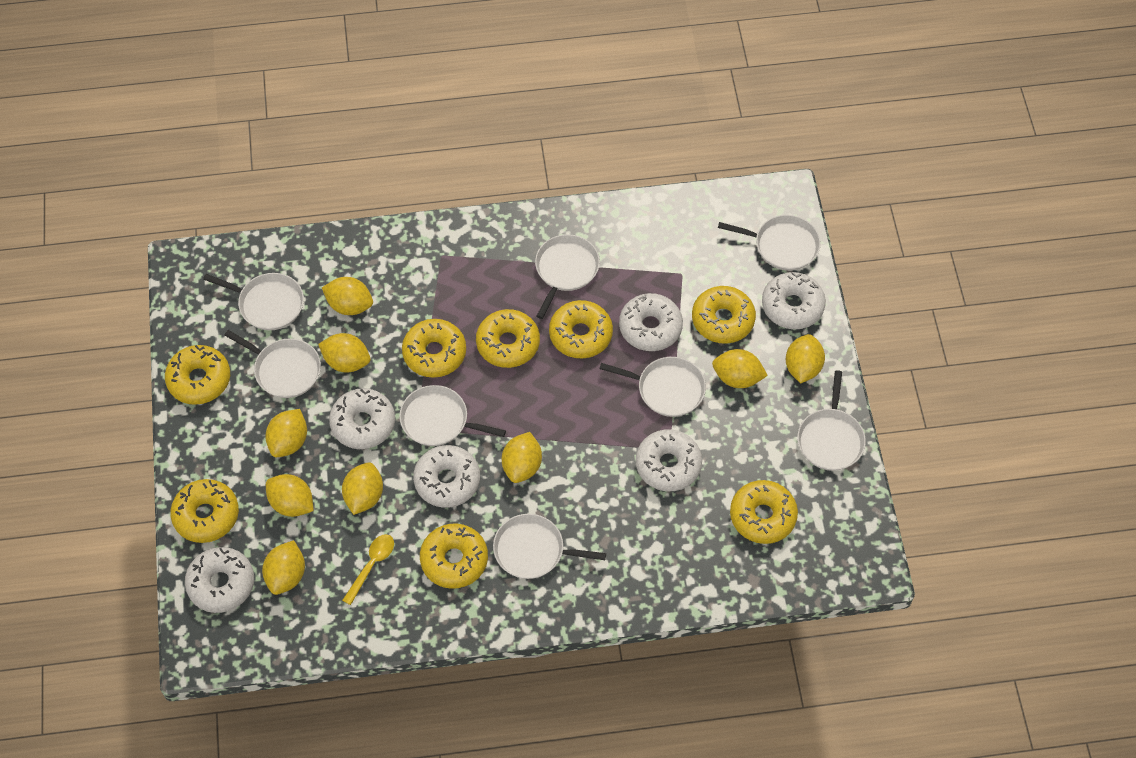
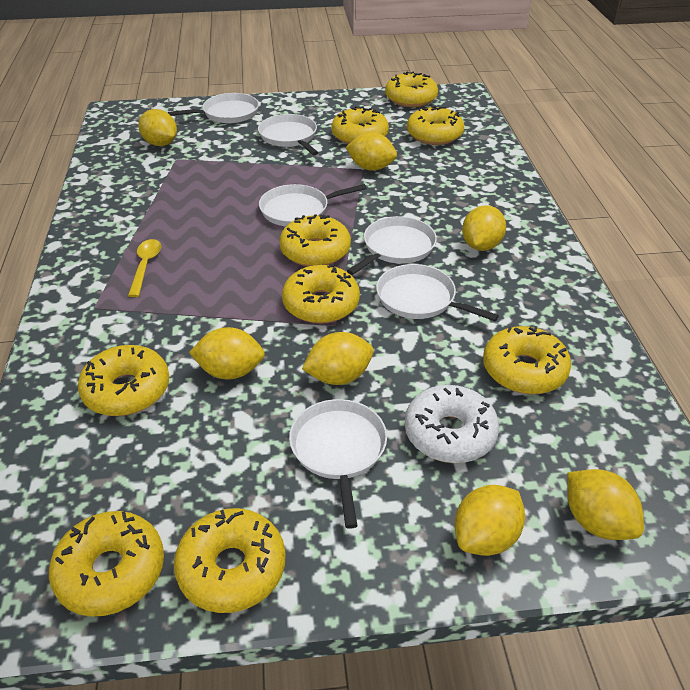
white donut: [185,547,254,613] [329,388,395,449] [413,445,480,508] [619,293,683,351] [636,429,702,491] [762,272,826,329] = 6 -> [405,385,499,463] = 1
white pan: [203,273,304,330] [224,330,321,398] [399,385,506,446] [493,514,606,579] [535,234,600,319] [599,357,706,417] [718,215,821,271] [797,370,866,471] = 8 -> [168,93,259,123] [258,114,318,155] [259,184,367,226] [289,399,387,529] [347,216,437,275] [376,264,499,321] = 6
yellow donut: [165,345,230,405] [170,479,239,543] [402,319,466,378] [420,523,488,589] [476,309,540,368] [549,300,613,358] [692,286,756,344] [730,480,798,544] = 8 -> [49,511,164,617] [78,345,169,416] [174,508,286,613] [279,214,351,267] [282,265,360,324] [332,106,389,144] [385,72,438,107] [407,105,464,145] [483,326,571,394] = 9
yellow lemon: [262,540,305,595] [265,409,307,457] [266,474,313,517] [318,333,370,373] [322,277,373,315] [342,462,383,515] [502,432,542,483] [712,349,768,388] [786,334,825,383] = 9 -> [138,109,177,146] [189,327,265,380] [302,332,374,385] [346,132,397,171] [455,485,525,556] [462,205,506,251] [567,469,644,540] = 7

